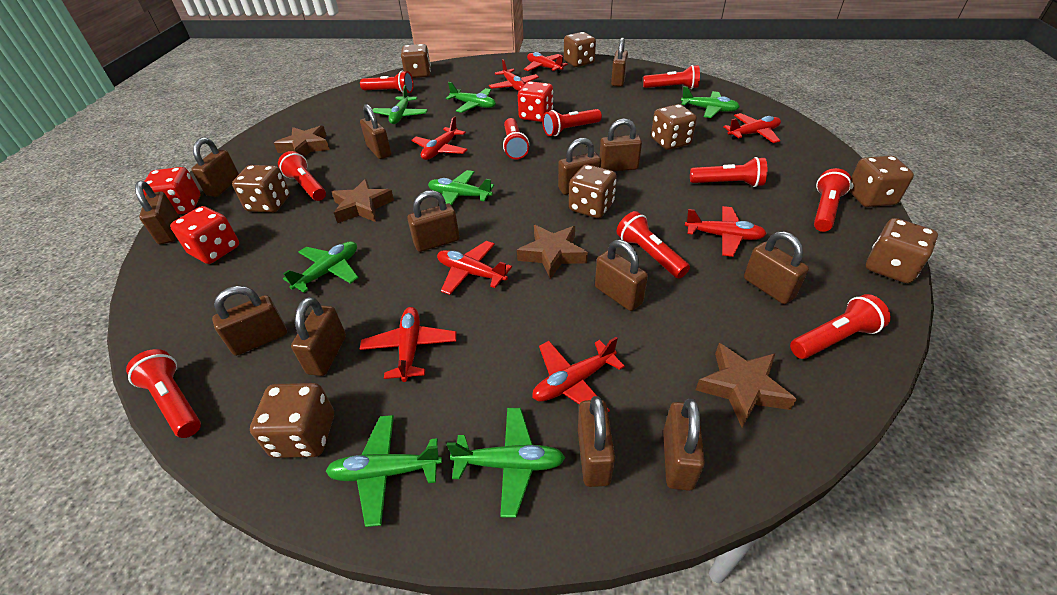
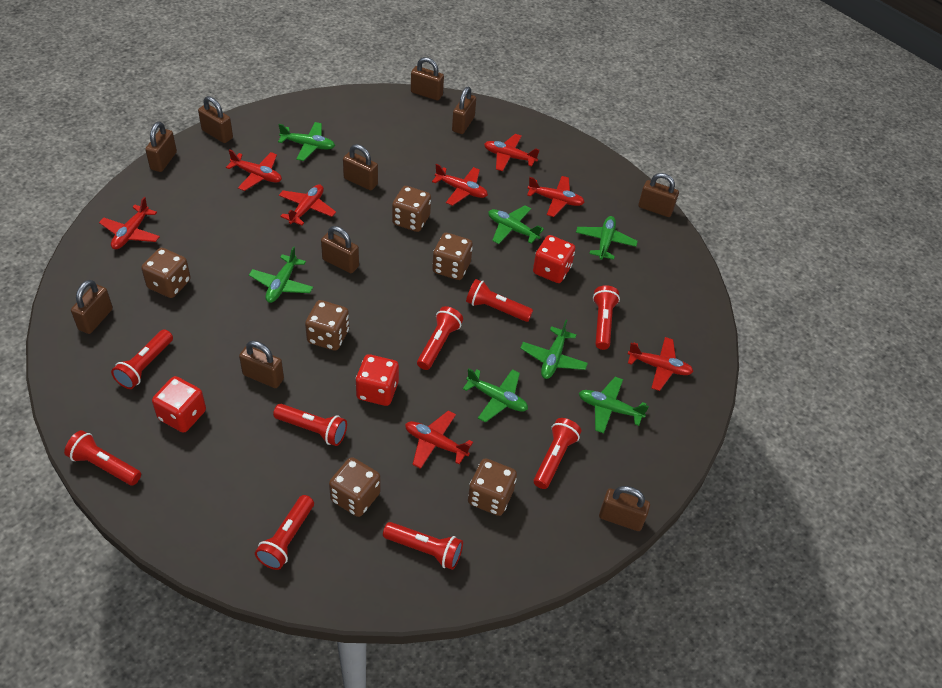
brown dice: [232,165,290,213] [250,383,334,458] [401,44,431,78] [564,32,596,67] [569,164,617,218] [651,104,697,150] [849,156,914,207] [866,218,938,283] = 8 -> [141,248,191,298] [305,300,349,351] [329,457,381,517] [392,186,431,232] [432,233,473,280] [468,458,517,516] = 6
brown padlock: [135,181,180,244] [191,138,239,197] [212,286,287,356] [291,297,346,376] [360,104,391,159] [407,190,460,252] [558,138,601,195] [578,396,615,487] [595,240,648,311] [599,118,642,171] [611,37,628,87] [663,399,705,491] [744,231,809,304] = 13 -> [71,280,113,334] [145,122,177,172] [198,96,233,143] [239,341,284,388] [321,226,359,273] [343,144,378,190] [411,57,444,100] [452,87,476,134] [599,486,650,531] [638,173,679,217] = 10
brown star: [274,126,330,157] [332,179,394,223] [517,225,588,279] [696,343,797,427] = 4 -> none = 0
red flashlight: [126,349,201,438] [278,151,326,201] [360,71,413,93] [503,118,529,159] [542,109,602,136] [616,211,690,278] [643,65,700,89] [690,157,767,187] [790,294,891,359] [814,168,852,232] = 10 -> [64,430,141,485] [111,329,173,389] [255,495,314,570] [273,404,347,446] [383,522,463,570] [417,306,463,370] [466,279,533,322] [534,418,581,489] [593,285,620,350] = 9

